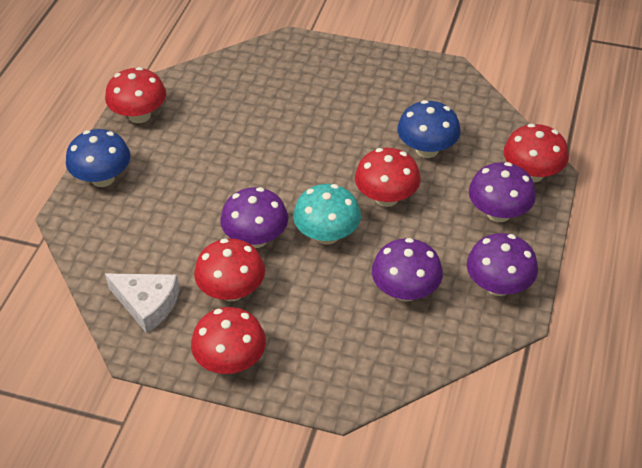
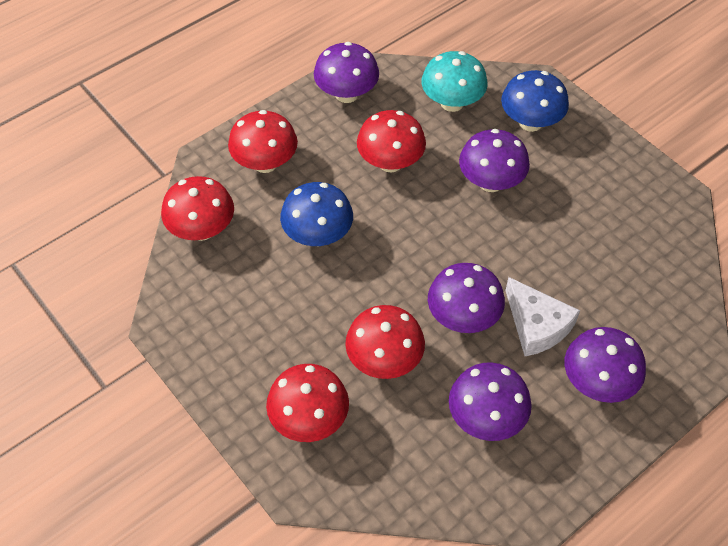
purple mushroom: [220,187,288,248] [372,238,443,302] [467,233,538,296] [469,162,536,222] = 4 -> [314,42,379,103] [428,263,505,333] [449,362,532,441] [459,129,530,192] [565,327,646,403] = 5

